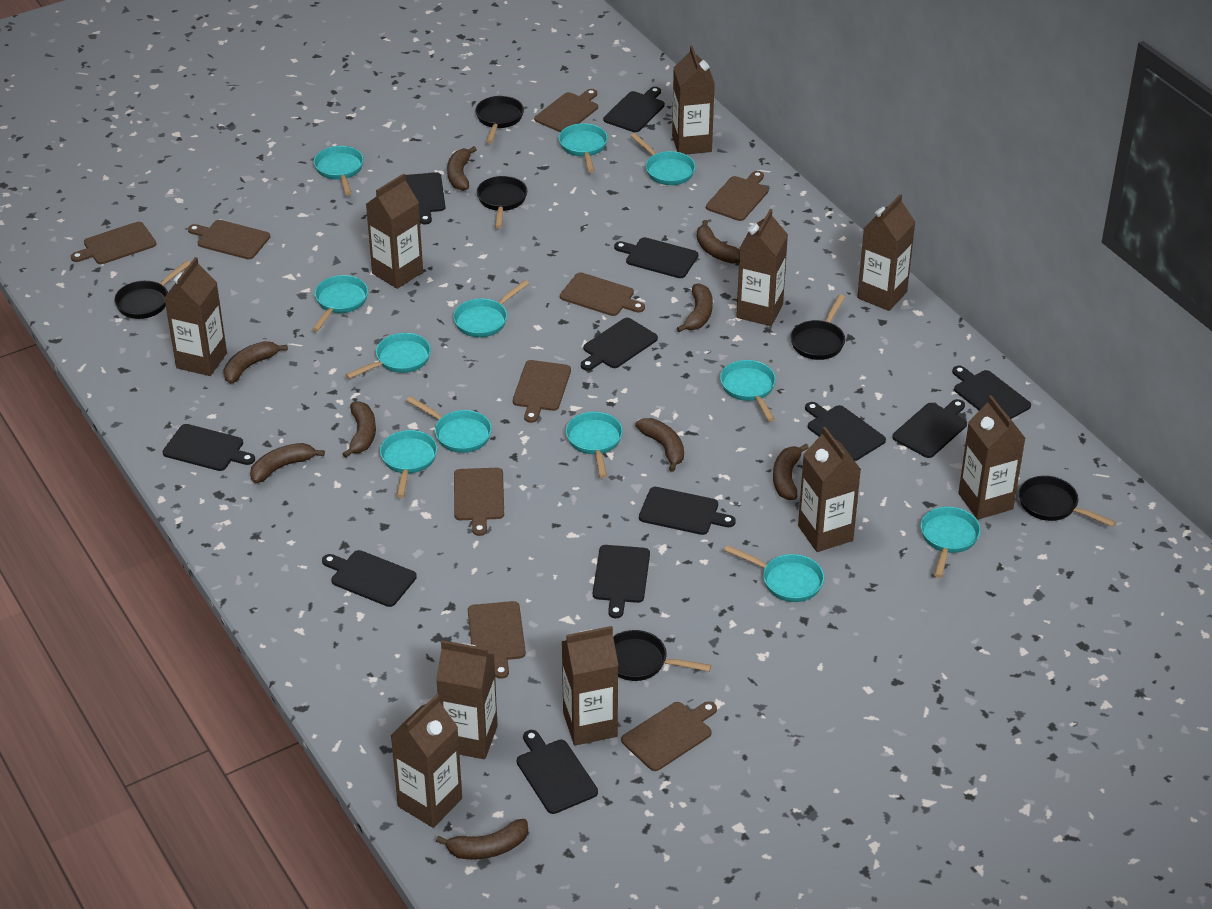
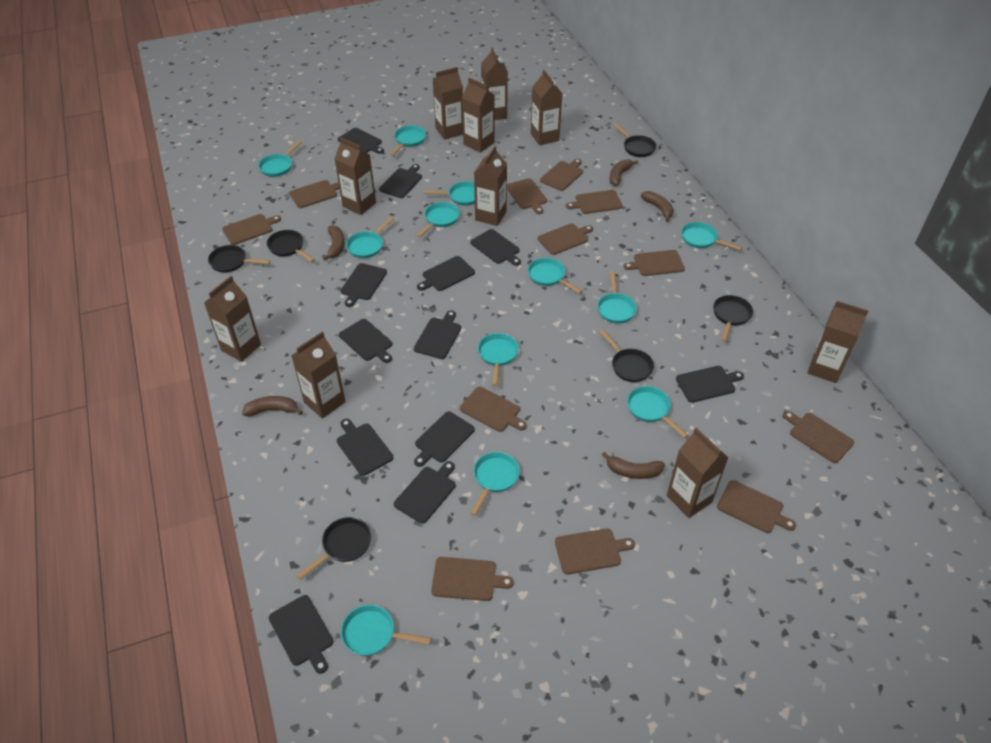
brown banana: [223,341,288,383] [250,443,325,483] [343,401,376,458] [436,819,528,859] [447,146,477,191] [635,418,684,472] [677,283,713,332] [697,220,740,264] [773,444,809,500] = 9 -> [242,396,303,416] [323,225,345,261] [602,452,665,479] [610,159,638,186] [641,191,674,222] = 5
brown cutting board: [71,222,156,264] [188,220,270,259] [454,468,504,536] [468,601,526,679] [513,360,571,423] [534,89,598,132] [560,272,645,316] [621,701,717,771] [706,171,769,221] = 9 -> [222,214,281,245] [289,180,340,208] [431,557,514,601] [460,387,527,432] [507,178,547,214] [538,224,593,255] [540,159,583,191] [555,528,635,575] [566,190,623,214] [623,250,685,276] [717,480,796,533] [783,411,854,463] = 12

